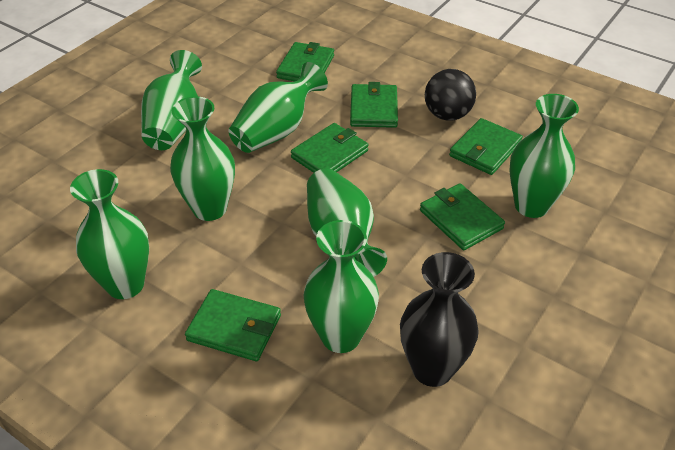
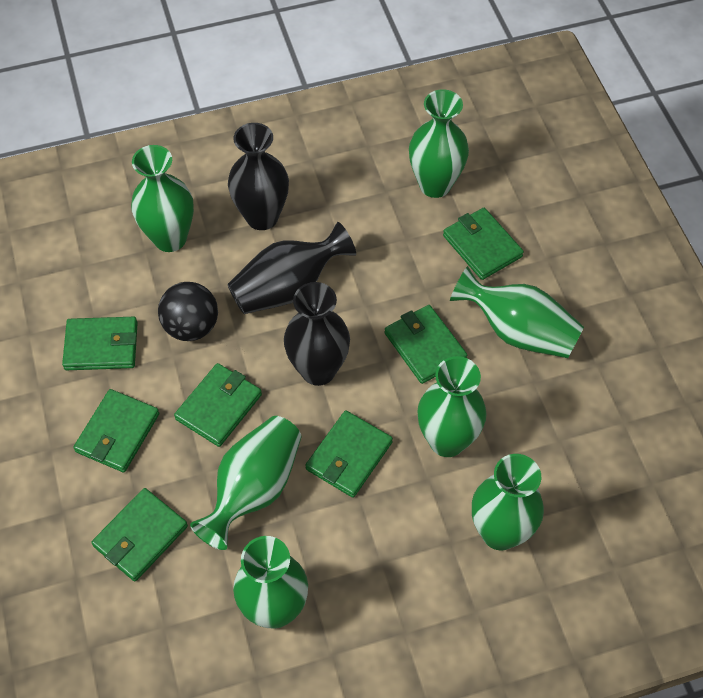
black vase: [400,252,479,387] = 1 -> [228,123,289,230] [228,222,356,314] [284,282,350,386] = 3
green wallet: [185,289,281,361] [276,42,334,81] [291,123,368,173] [350,82,398,128] [420,183,505,250] [449,118,523,175] = 6 -> [62,317,138,370] [73,389,159,473] [91,488,188,581] [174,363,262,447] [305,410,393,498] [384,305,467,384] [443,208,524,280] = 7

